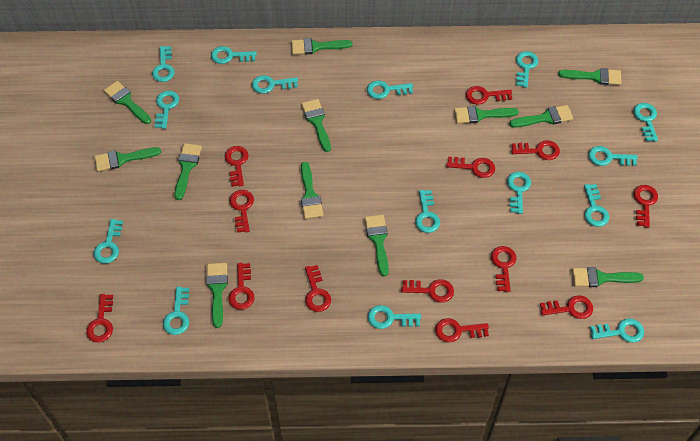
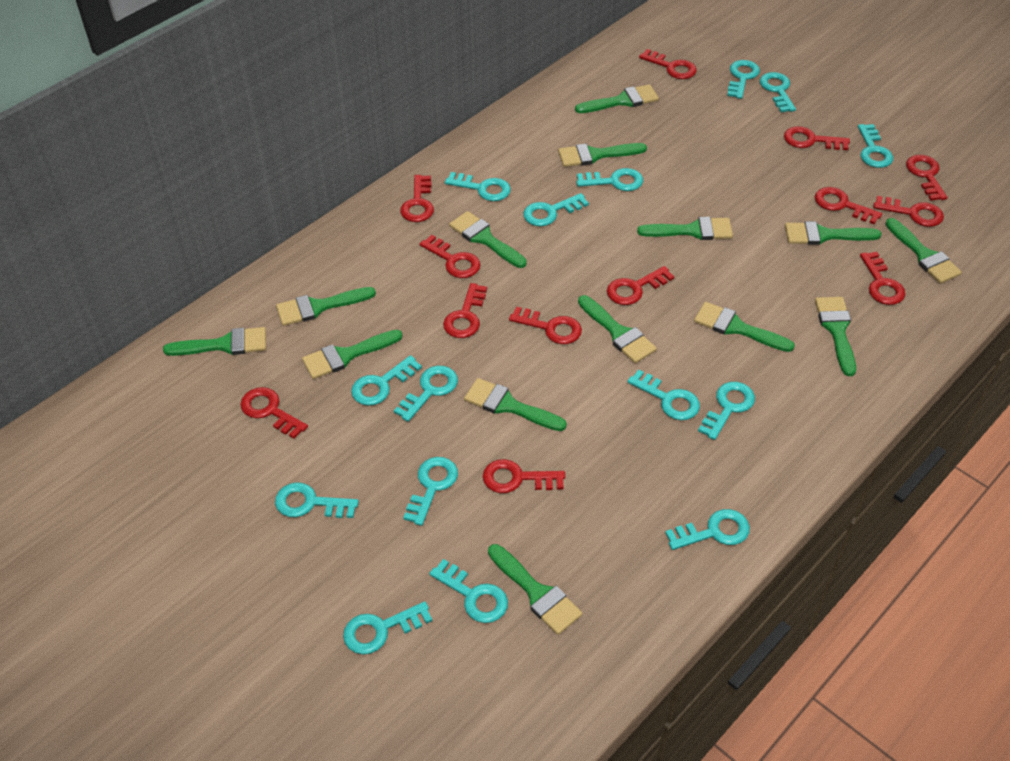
green brush: [95,147,161,172] [104,81,151,124] [174,143,202,200] [206,263,228,328] [291,38,352,55] [301,99,331,152] [301,162,323,219] [365,215,389,276] [454,106,519,124] [509,105,573,127] [558,68,621,85] [572,267,644,287] = 12 -> [163,327,266,356] [276,287,376,326] [302,330,403,379] [449,211,527,268] [464,378,567,431] [488,544,582,635] [558,143,647,167] [575,84,659,113] [578,295,657,363] [637,217,733,240] [694,302,795,352] [785,221,882,245] [815,297,856,376] [885,218,962,284] = 14

